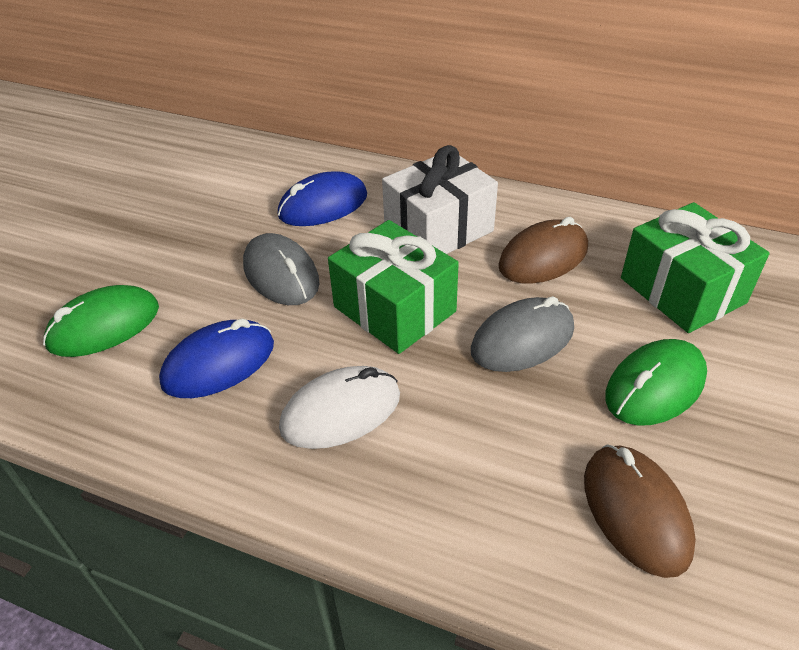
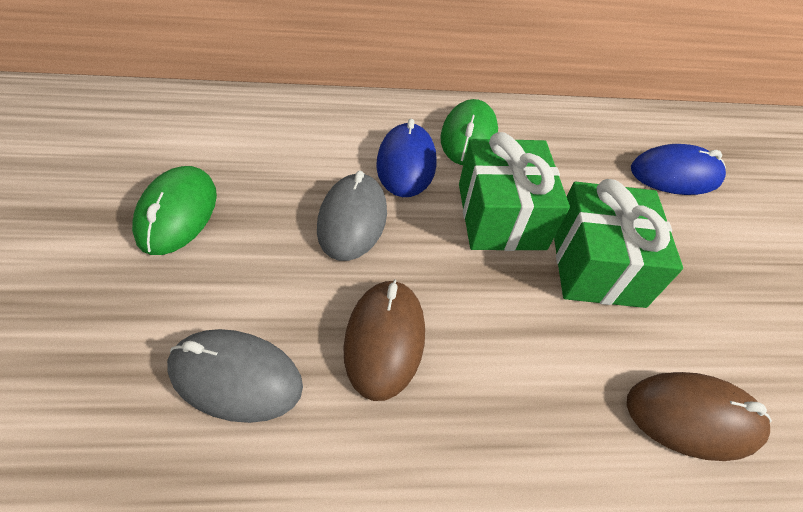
white gift: [382,145,498,254] = 1 -> none = 0
white mouse: [279,366,400,449] = 1 -> none = 0

